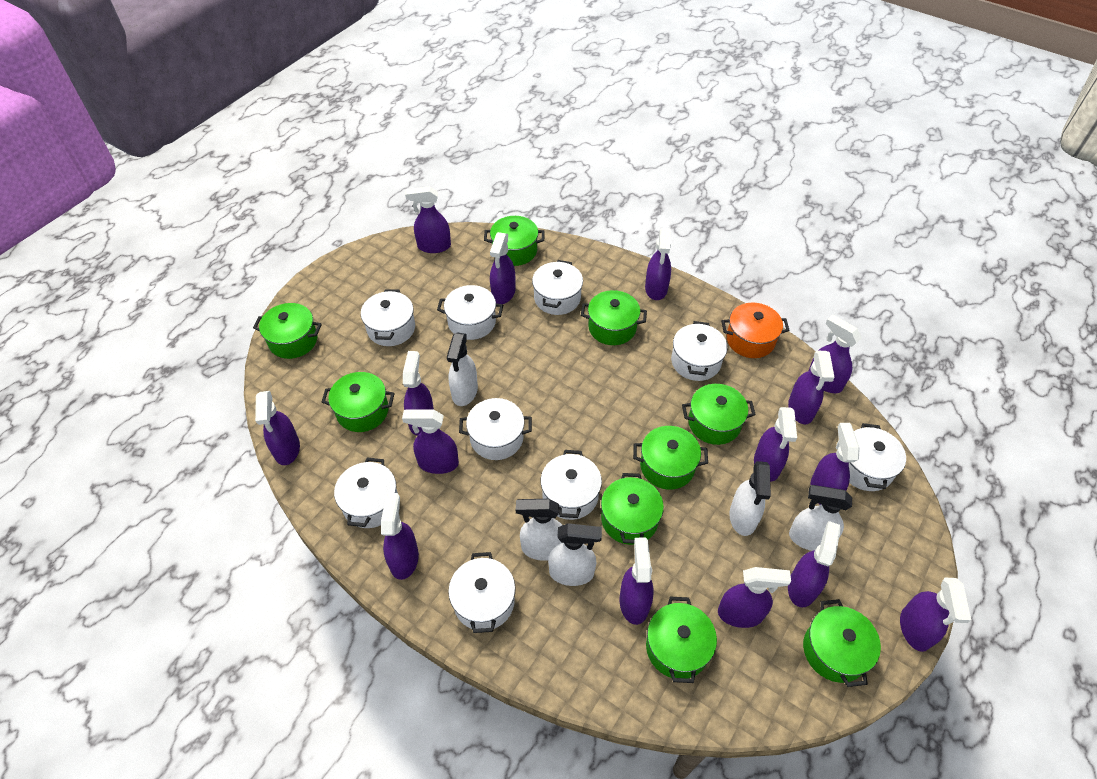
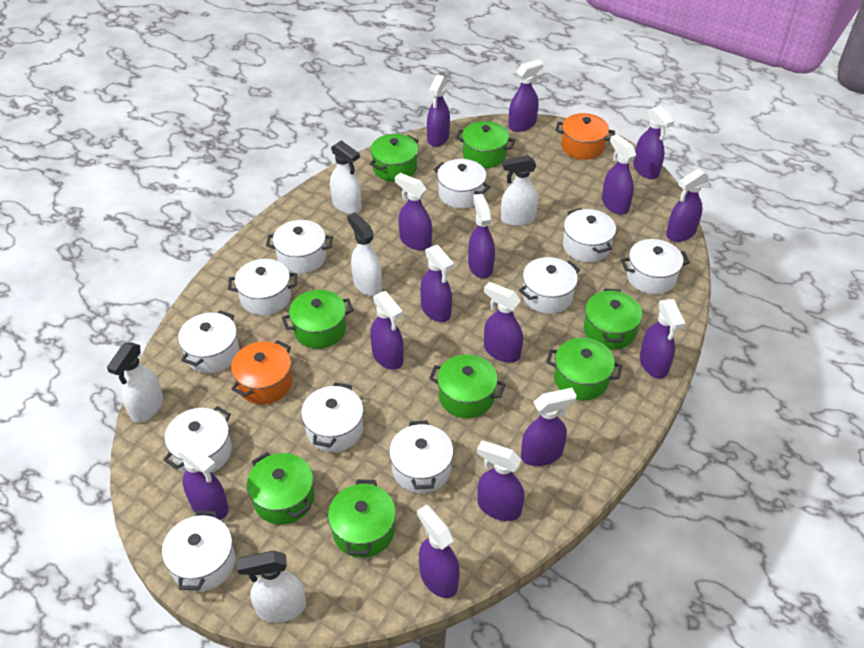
green pot: [253,303,322,359] [322,372,394,432] [484,216,545,266] [581,290,647,345] [601,473,664,545] [633,426,708,490] [646,597,717,683] [682,384,756,445] [803,599,881,687] = 9 -> [247,452,314,525] [282,290,354,349] [328,479,396,558] [370,134,419,182] [429,354,506,418] [456,121,515,168] [546,338,622,400] [584,288,642,350] = 8
orange pot: [721,303,790,358] = 1 -> [231,340,292,404] [555,113,615,160] = 2
white pot: [334,457,398,528] [361,289,415,346] [437,285,503,340] [448,552,516,633] [459,398,532,460] [532,260,583,315] [541,450,602,520] [671,321,728,381] [849,423,906,491] = 9 -> [162,510,235,592] [163,406,232,473] [178,310,239,373] [228,259,297,316] [266,220,333,274] [301,382,364,452] [389,420,453,493] [433,159,490,209] [519,257,580,314] [563,208,616,262] [621,239,690,294] = 11

